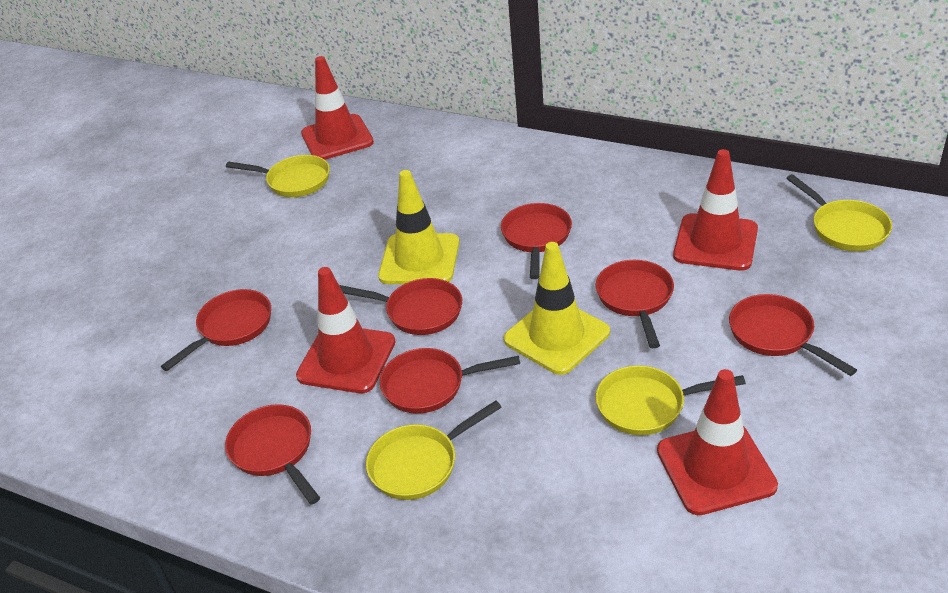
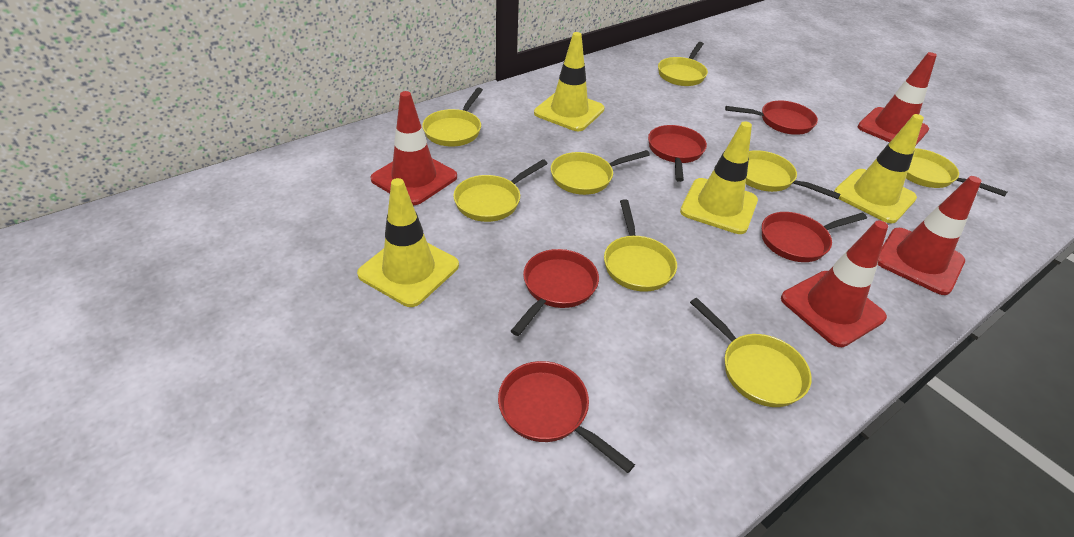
red pan: [161,289,271,371] [225,404,320,505] [339,278,462,335] [380,348,520,414] [501,203,572,279] [596,260,674,348] [729,294,857,376] = 7 -> [498,361,635,473] [511,249,599,336] [648,125,707,182] [725,101,818,135] [762,212,867,262] = 5
yellow pan: [226,155,330,197] [366,400,502,500] [596,365,746,435] [786,174,892,251] = 4 -> [422,87,483,147] [453,159,548,222] [551,150,650,195] [604,199,677,292] [658,42,708,86] [690,298,812,407] [746,150,841,199] [906,148,1007,197] = 8
yellow traffic cone: [378,170,459,284] [504,242,610,375] = 2 -> [357,178,459,307] [534,32,605,131] [680,121,758,234] [834,114,924,223] = 4

